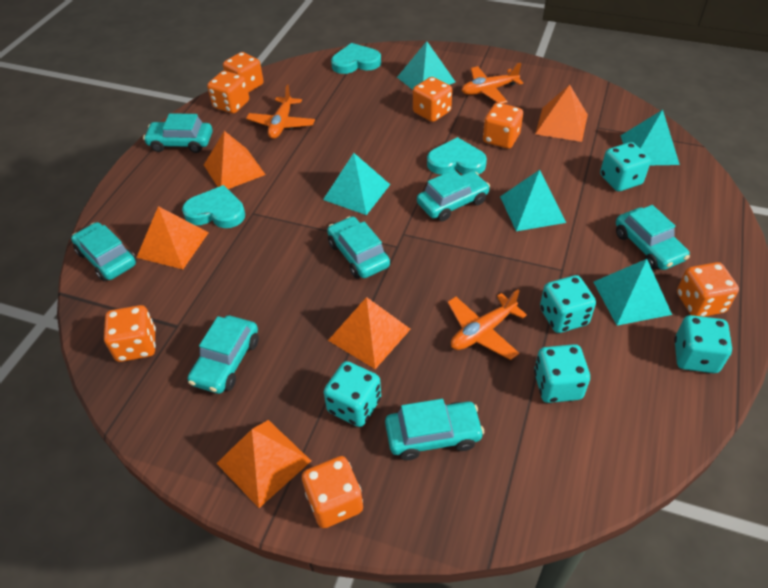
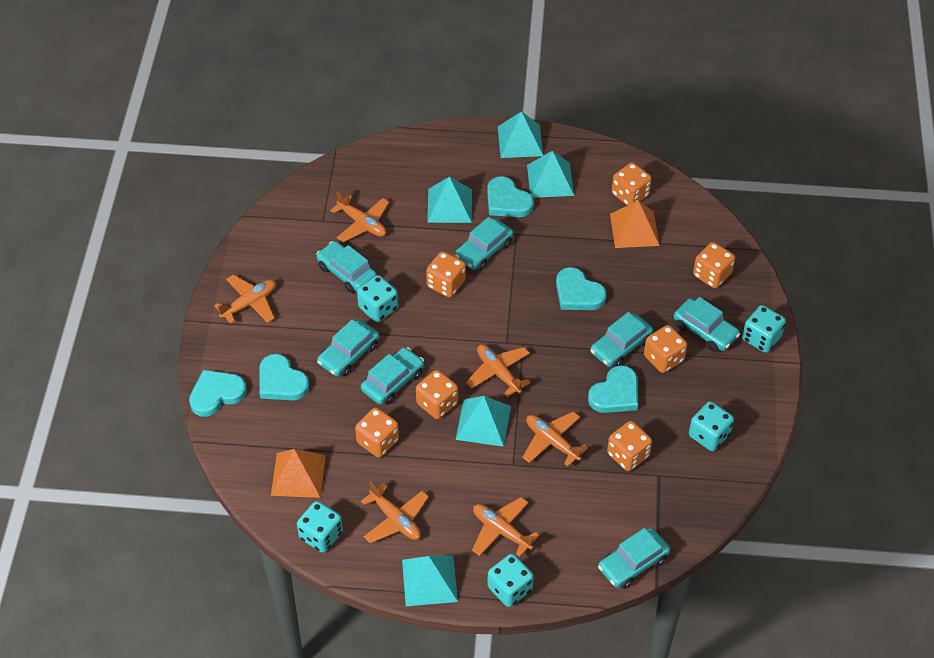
orange plane: [246,84,315,139] [447,289,527,360] [461,63,523,104] = 3 -> [214,275,276,324] [330,191,389,242] [361,481,429,543] [466,344,531,397] [472,497,539,557] [522,411,588,467] = 6
orange pyramid: [136,206,209,269] [204,131,266,189] [216,420,311,508] [328,297,411,369] [535,85,588,142] = 5 -> [271,449,326,498] [610,201,660,248] = 2
turquoise heart: [182,185,245,228] [331,43,381,74] [427,137,487,175] = 3 -> [189,370,247,417] [259,354,310,400] [487,176,534,217] [556,267,607,310] [588,365,638,413] = 5

